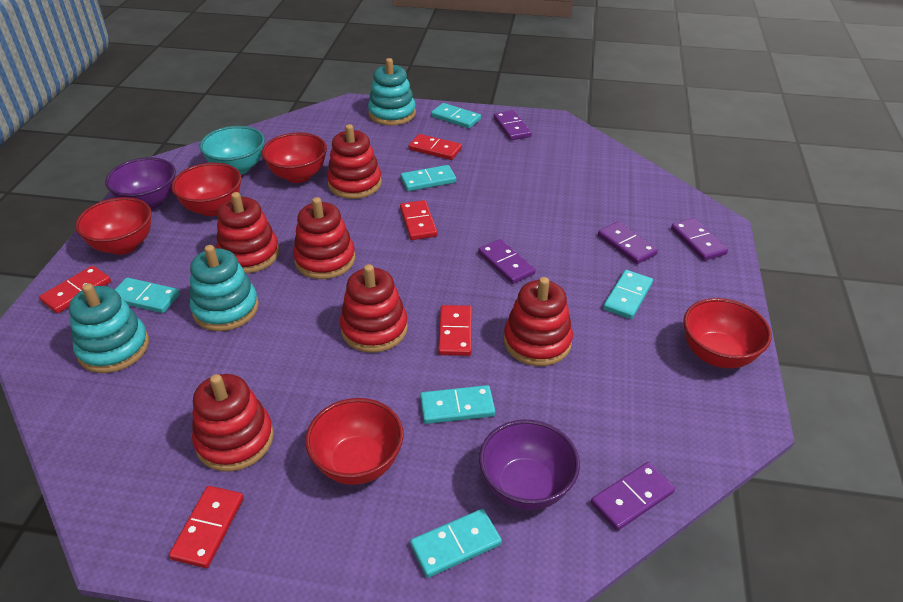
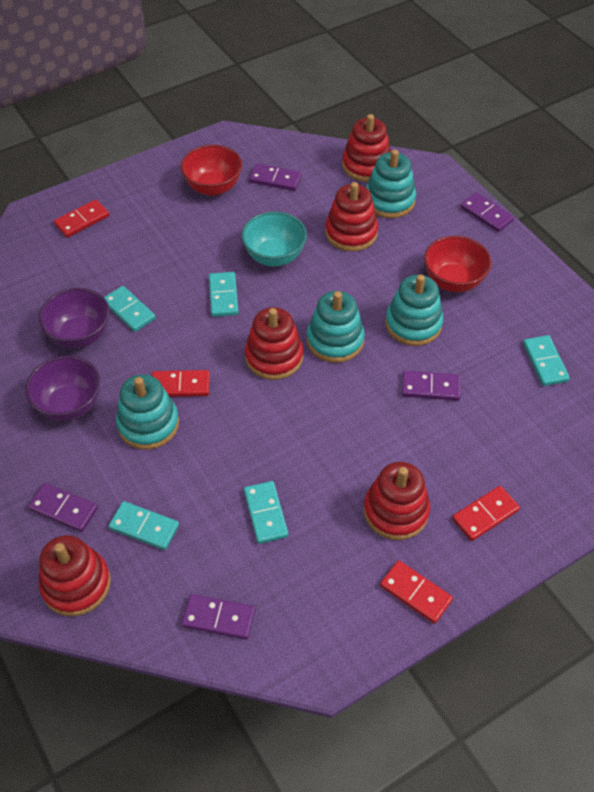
red bowl: [75,197,152,255] [171,163,241,216] [262,133,327,183] [305,398,404,485] [683,298,772,368] = 5 -> [181,145,242,196] [424,236,492,292] = 2
red domino: [39,266,111,314] [169,486,244,568] [400,200,438,240] [409,134,462,160] [438,305,472,356] = 5 -> [54,199,109,238] [152,370,210,397] [380,560,453,624] [452,486,520,541] = 4
red stacking toy: [192,374,274,471] [216,192,280,273] [293,197,355,279] [327,124,382,199] [340,264,408,353] [504,277,573,366] = 6 -> [39,535,111,616] [245,307,303,380] [325,182,378,252] [342,114,391,182] [364,462,430,540] = 5
turquoise domino: [115,277,180,313] [400,165,456,191] [410,509,502,578] [420,385,495,424] [431,103,481,128] [603,270,653,319] = 6 -> [104,286,156,332] [109,501,179,550] [209,272,239,317] [244,481,288,544] [523,335,570,386] = 5
turquoise stacking toy: [69,283,149,373] [190,245,259,331] [368,58,416,126] = 3 -> [116,374,179,450] [307,291,365,363] [366,150,416,218] [385,275,443,346] = 4

